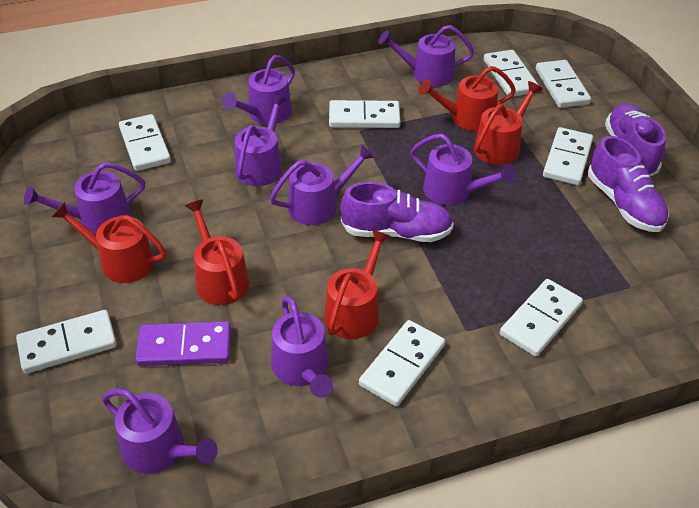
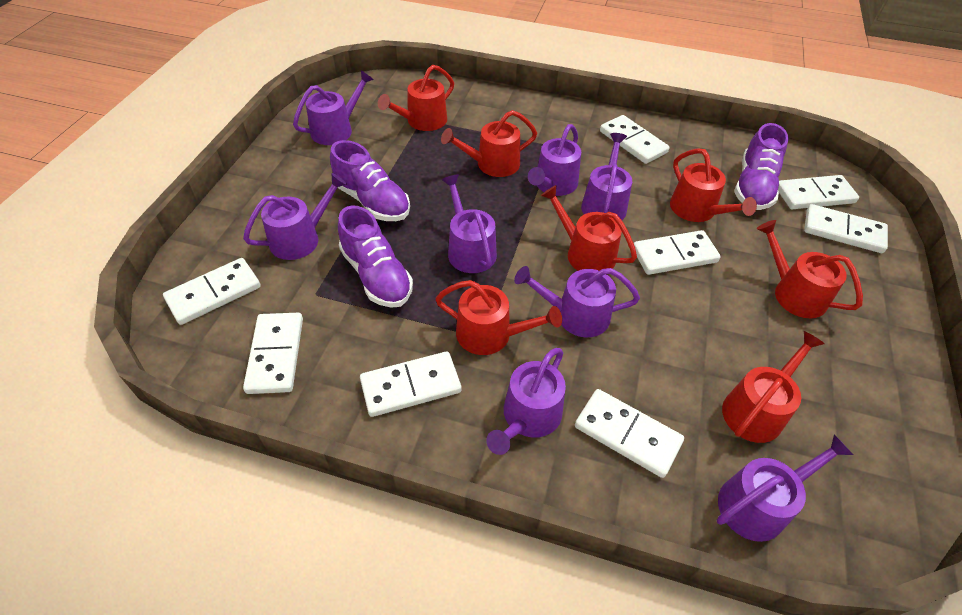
purple domino: [135,321,231,366] = 1 -> none = 0
red watering can: [52,202,166,283] [185,199,249,305] [324,230,390,339] [419,66,516,131] [474,81,543,165] = 5 -> [378,65,454,131] [435,280,562,355] [441,110,537,177] [541,185,637,271] [670,148,757,222] [722,331,825,443] [757,220,863,318] = 7

